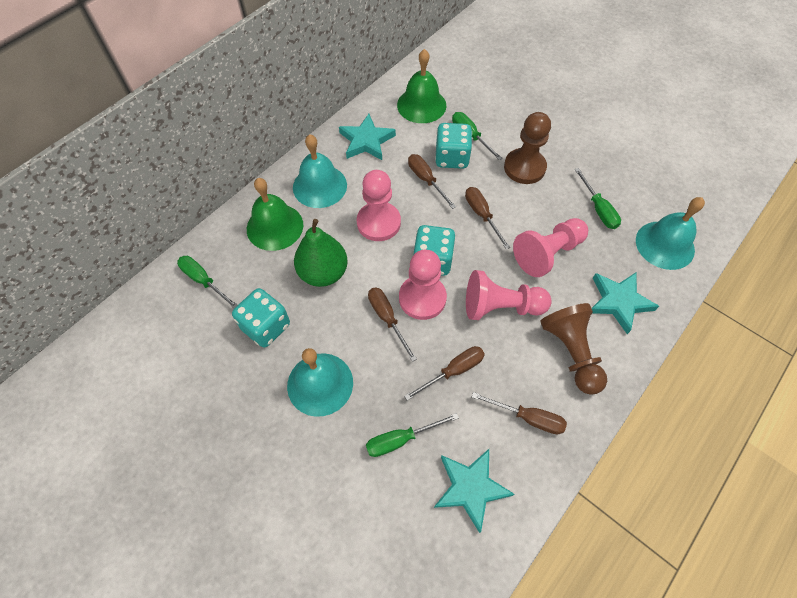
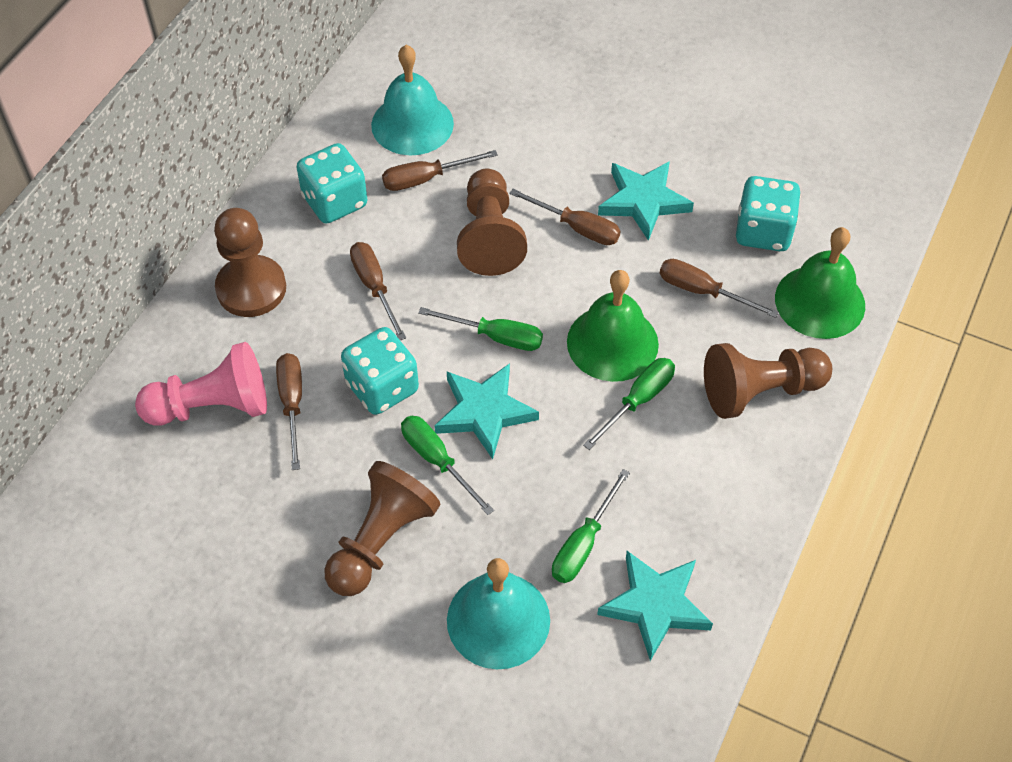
brown pawn: [504,112,551,184] [540,303,607,395] = 2 -> [214,208,286,317] [324,461,440,596] [457,168,527,276] [704,343,832,419] = 4
green pear: [294,219,348,287] = 1 -> none = 0
pink pawn: [357,170,401,241] [399,250,447,320] [466,270,552,320] [513,218,588,277] = 4 -> [135,342,267,426] = 1
turquoise bell: [287,348,353,417] [293,134,347,208] [636,197,705,270] = 3 -> [371,45,454,155] [447,558,550,669] = 2

